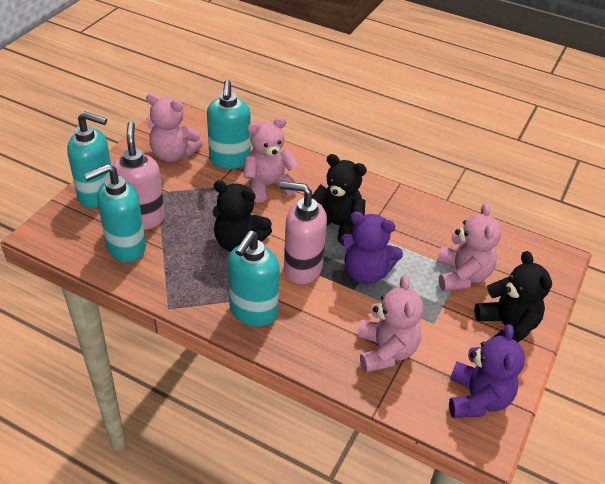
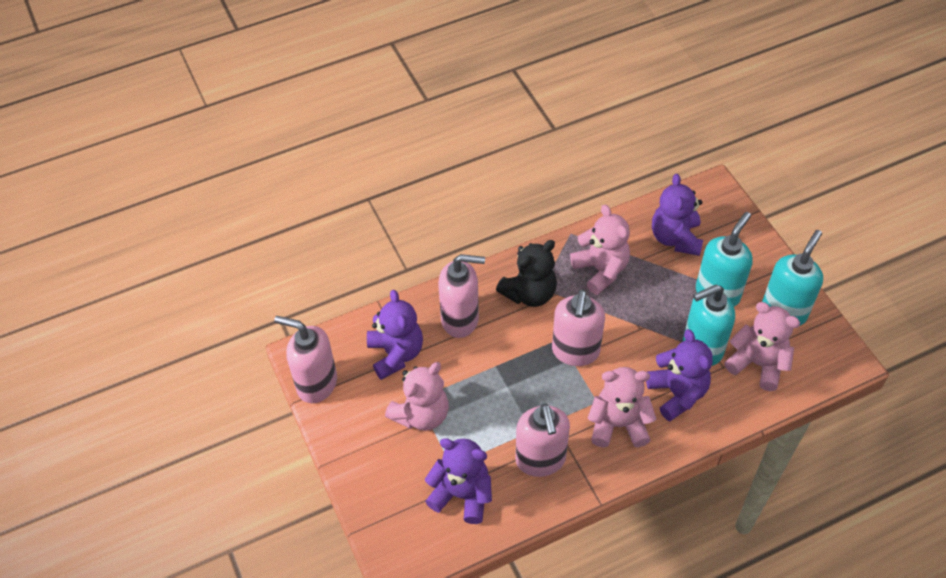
black teddy bear: [213,180,272,252] [312,154,367,243] [474,251,552,342] = 3 -> [496,240,557,307] = 1
pink soap dispenser: [112,122,165,230] [280,181,327,284] = 2 -> [274,316,337,403] [438,254,485,338] [515,403,570,477] [552,290,605,366] = 4
purple teddy bear: [340,212,403,284] [449,324,525,418] = 2 -> [367,290,423,380] [425,438,492,524] [646,329,712,421] [652,174,703,256] = 4
turquoise soap dispenser: [67,111,111,208] [84,164,146,262] [207,80,251,169] [228,230,280,326] = 4 -> [683,285,735,366] [696,212,753,306] [762,230,823,326] = 3

